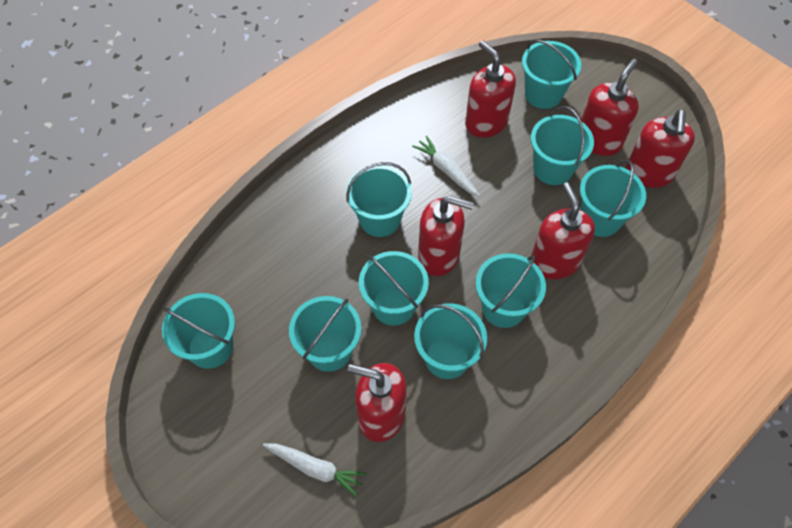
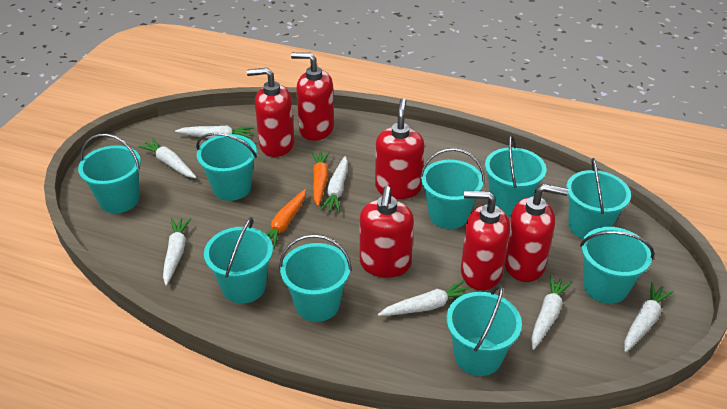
orange carrot: none = 0 -> [265,189,306,249] [311,151,330,207] = 2
white carrot: [263,444,367,497] [412,136,480,197] = 2 -> [138,138,196,178] [163,217,192,286] [175,126,254,139] [320,156,348,213] [378,280,470,316] [531,275,572,350] [624,282,674,352] = 7

